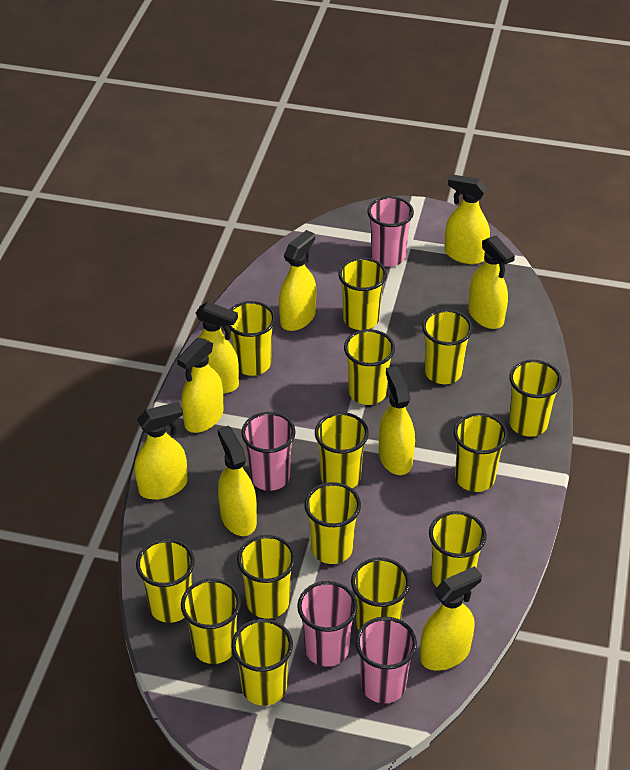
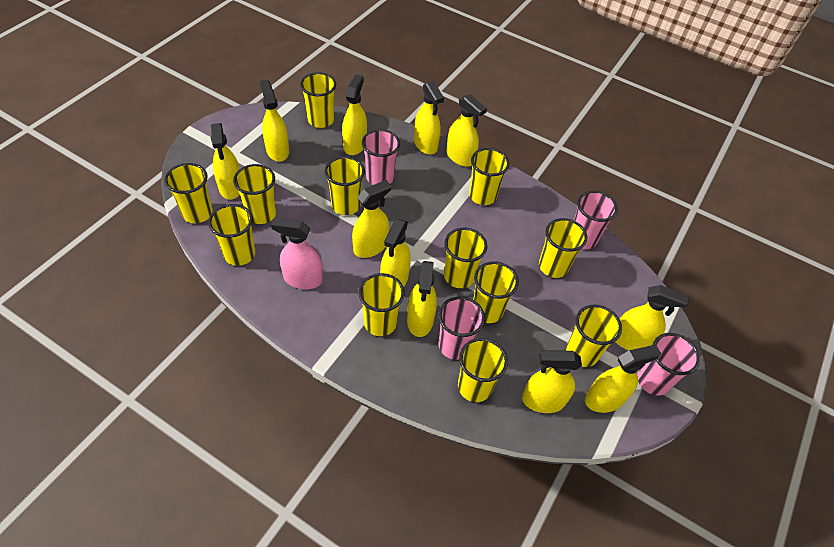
pink spray bottle: none = 0 -> [271,218,323,289] = 1
yellow cup: [136,539,195,623] [181,578,241,664] [228,301,276,376] [231,619,293,706] [237,535,296,619] [304,482,361,564] [315,412,369,488] [338,257,387,330] [344,329,395,405] [351,557,410,631] [422,309,473,384] [429,511,487,587] [454,413,508,492] [509,360,562,437] = 14 -> [164,163,213,223] [208,204,255,266] [233,164,276,224] [300,72,336,128] [325,156,365,215] [358,273,405,336] [444,228,487,288] [458,338,508,402] [469,148,510,205] [473,261,519,323] [539,218,587,278] [566,304,622,367] = 12
yellow spray bottle: [135,402,188,500] [177,338,224,433] [196,302,239,393] [218,426,257,536] [279,230,316,331] [379,366,415,475] [420,566,482,671] [445,174,490,264] [468,236,515,329] = 9 -> [211,123,240,200] [260,80,289,162] [342,74,367,155] [352,180,391,258] [380,219,411,287] [407,261,437,337] [414,81,444,155] [446,94,487,167] [522,350,582,413] [585,344,661,413] [615,285,689,350] = 11

